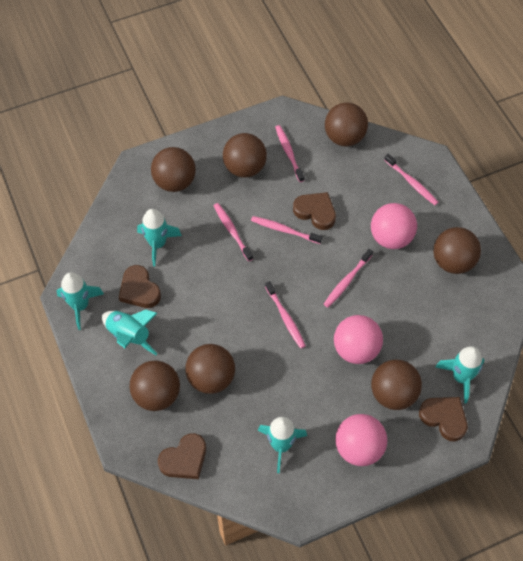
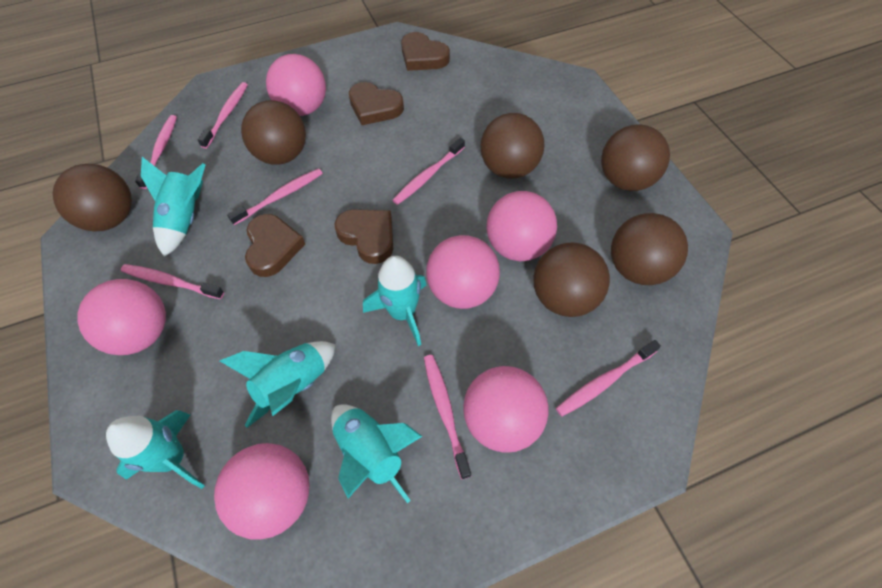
brown ball: [129,360,180,411] [151,147,196,192] [185,344,235,394] [223,133,267,178] [325,102,368,146] [371,359,422,410] [433,227,481,274] = 7 -> [53,164,132,231] [241,100,306,165] [480,113,544,179] [533,242,610,317] [601,124,670,191] [611,213,688,285] = 6
pink ball: [334,315,383,364] [335,414,387,466] [371,203,417,249] = 3 -> [78,279,166,355] [214,443,310,540] [266,54,326,116] [426,235,500,309] [463,366,549,453] [486,191,557,261] = 6
pink toothbrush: [213,203,253,261] [251,216,322,244] [265,281,306,349] [275,125,304,182] [324,249,373,307] [384,154,438,205] = 6 -> [121,264,224,299] [135,115,177,189] [198,82,248,149] [227,168,323,225] [392,138,465,205] [424,355,471,479] [556,340,661,416] = 7

